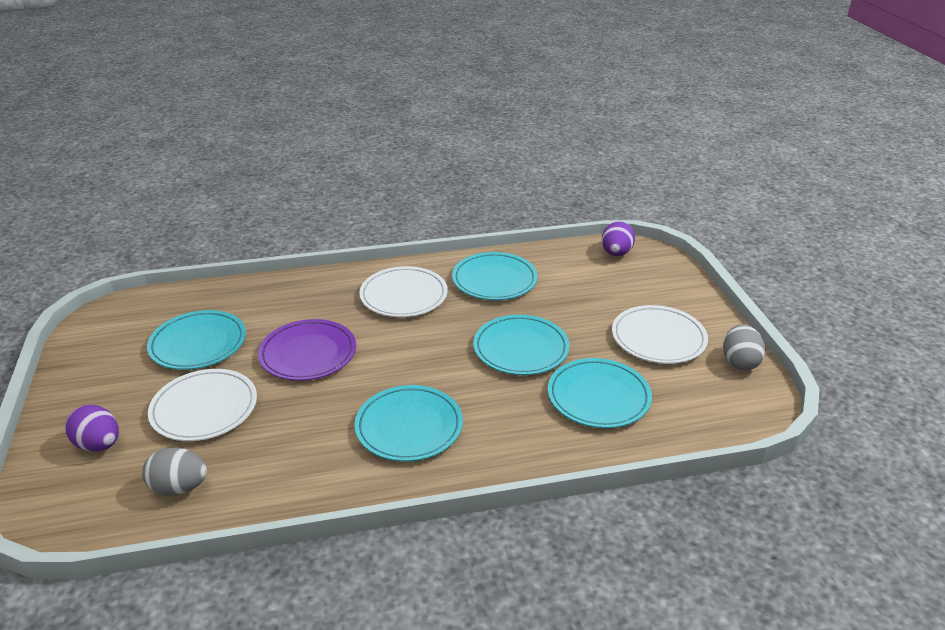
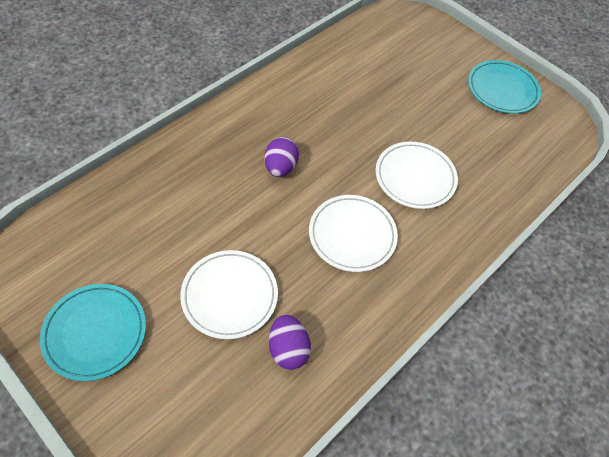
grey egg: [142,447,207,496] [723,324,765,370] = 2 -> none = 0
purple plate: [258,319,356,381] = 1 -> none = 0
turquoise plate: [147,310,246,370] [355,385,463,461] [452,252,538,300] [473,315,570,375] [548,358,652,428] = 5 -> [40,284,146,381] [468,60,541,114] = 2

